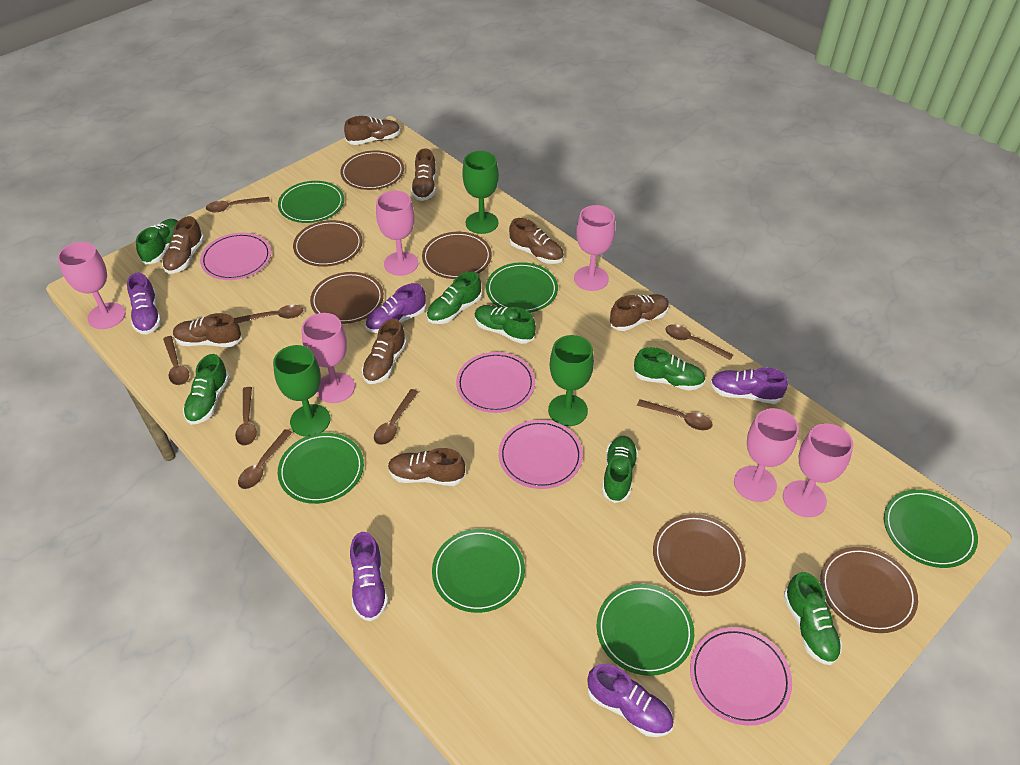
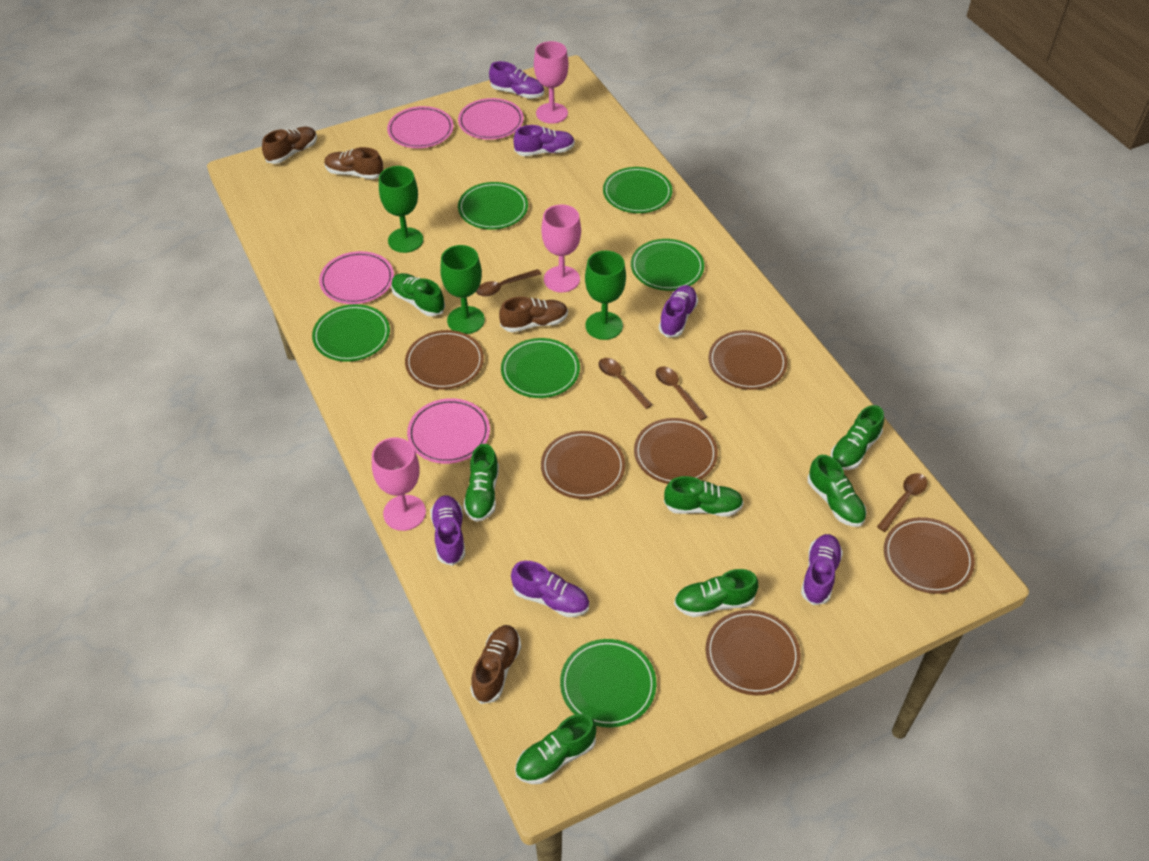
brown shoe: [162,216,204,274] [173,313,242,347] [344,116,401,145] [362,319,407,384] [388,448,465,486] [411,148,436,201] [509,218,564,264] [610,294,669,331] = 8 -> [262,127,317,164] [324,147,383,179] [470,625,521,704] [499,297,568,332] = 4
brown spoon: [163,336,189,385] [206,197,270,212] [234,305,303,323] [235,387,257,446] [238,429,292,489] [374,389,418,445] [637,399,713,430] [665,324,733,360] = 8 -> [476,269,541,297] [598,358,653,409] [656,366,708,421] [877,473,927,532] = 4
pink goblet: [58,242,126,329] [302,313,355,403] [376,191,418,276] [574,205,615,291] [734,408,799,502] [783,423,853,517] = 6 -> [372,437,426,531] [534,41,568,124] [541,204,581,293] = 3
purple shoe: [127,273,161,335] [350,532,388,621] [365,283,426,333] [588,664,674,737] [710,367,788,404] = 5 -> [430,495,465,566] [489,61,544,99] [511,561,589,617] [513,125,575,156] [659,285,698,338] [801,534,843,605] = 6

